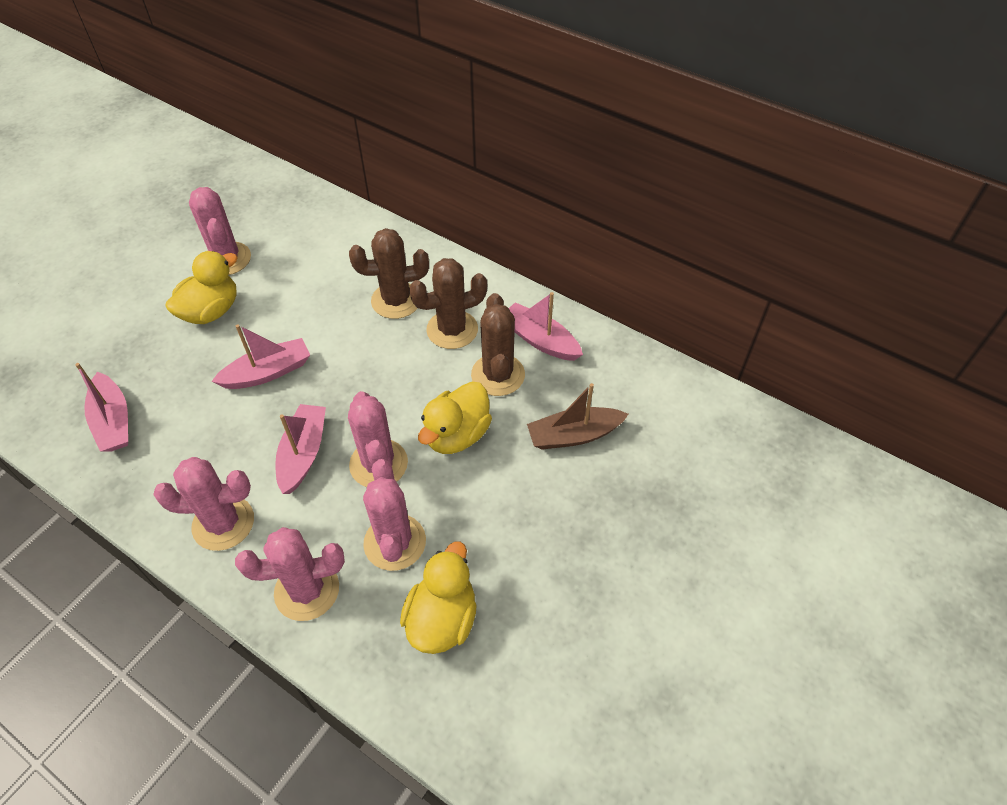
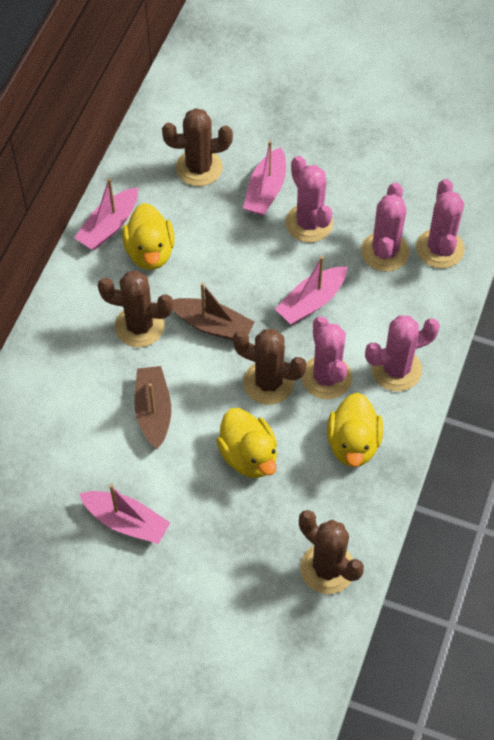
brown boat: [527,383,629,450] = 1 -> [134,366,171,449] [173,283,255,340] = 2
brown cactus: [349,228,429,319] [409,258,487,349] [471,293,525,396] = 3 -> [98,271,173,347] [162,108,233,186] [233,329,307,405] [299,510,364,594] = 4

